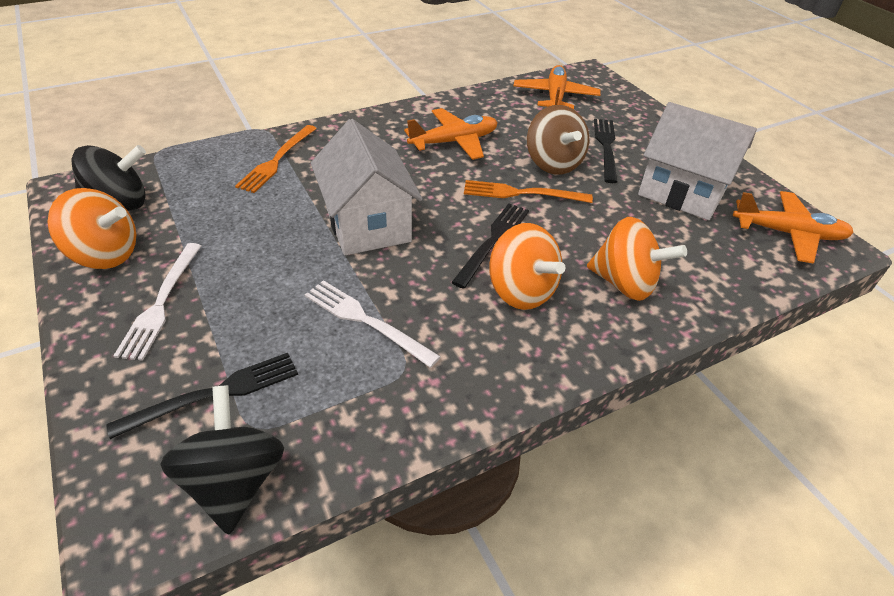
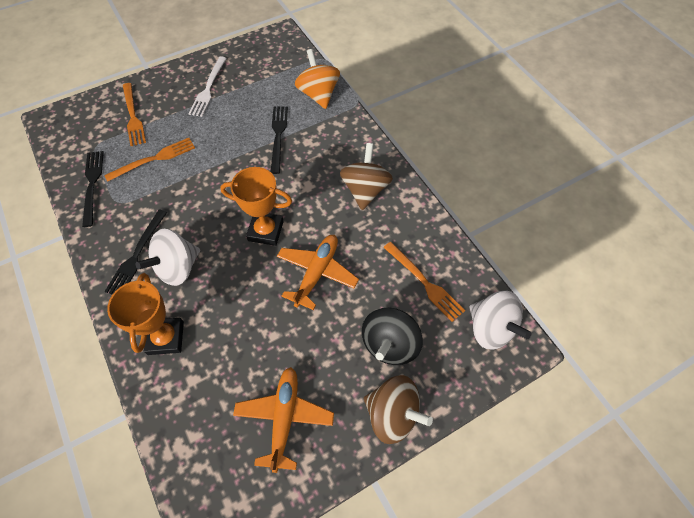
black spinning top: [71,145,146,211] [160,385,284,534] = 2 -> [362,308,423,365] = 1
brown spinning top: [527,105,589,175] = 1 -> [340,143,393,210] [364,375,433,444] = 2
orange fork: [235,125,317,193] [464,180,593,203] = 2 -> [104,138,195,182] [123,83,146,146] [383,242,465,322] = 3
orange plane: [404,108,497,160] [514,65,601,109] [733,191,854,264] = 3 -> [233,367,334,473] [277,235,359,310] = 2
orange spinning top: [47,188,136,269] [489,223,565,310] [587,217,687,301] = 3 -> [295,49,340,109] = 1
orange trophy: none = 0 -> [107,273,184,355] [220,167,292,246] = 2
white fork: [113,243,201,361] [305,280,441,368] = 2 -> [188,56,227,117] = 1
white house: [311,119,423,255] [638,102,757,220] = 2 -> none = 0
white spinning top: none = 0 -> [136,229,200,286] [470,291,532,349] = 2

